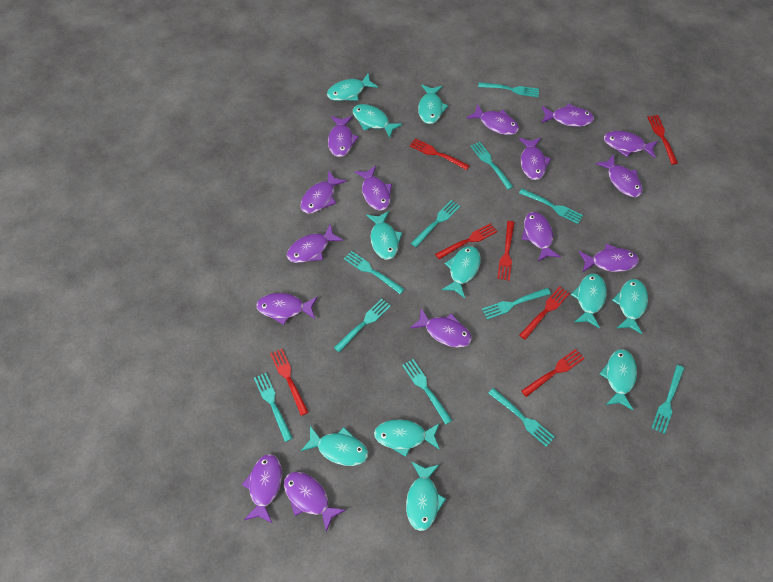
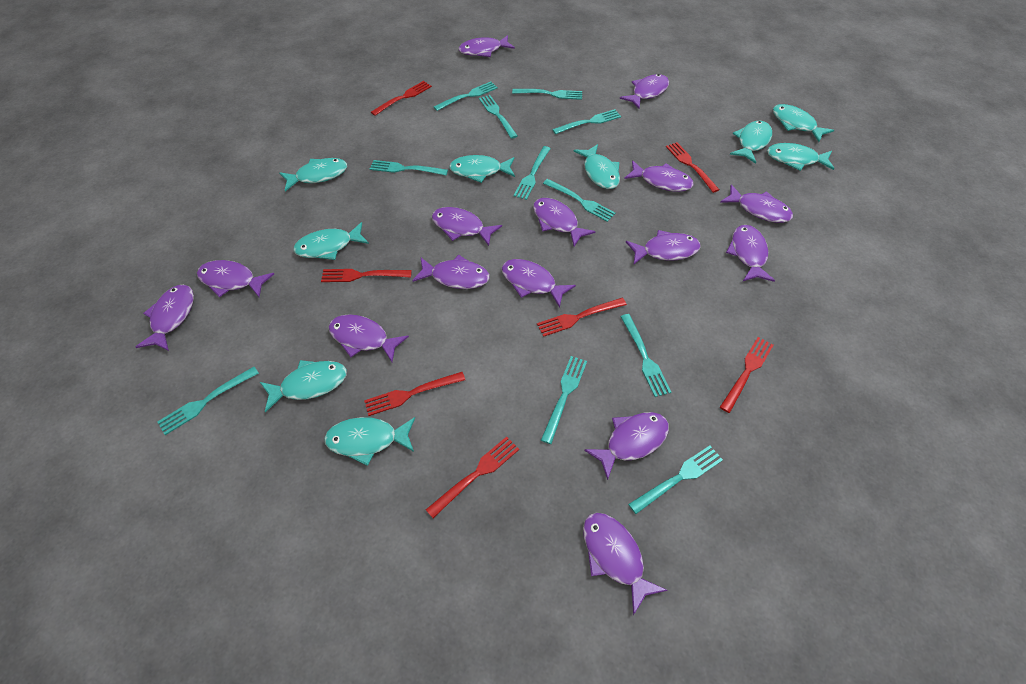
turquoise fish: [301,426,368,466] [327,73,378,101] [353,104,403,138] [366,211,402,260] [374,419,440,457] [406,462,446,531] [418,85,448,124] [442,246,481,298] [571,274,607,328] [600,349,637,410] [612,279,648,334] = 11 -> [260,360,347,413] [279,158,347,191] [293,222,369,260] [324,417,415,466] [449,155,515,183] [574,144,620,189] [730,121,772,164] [767,143,834,171] [773,104,834,142] = 9

